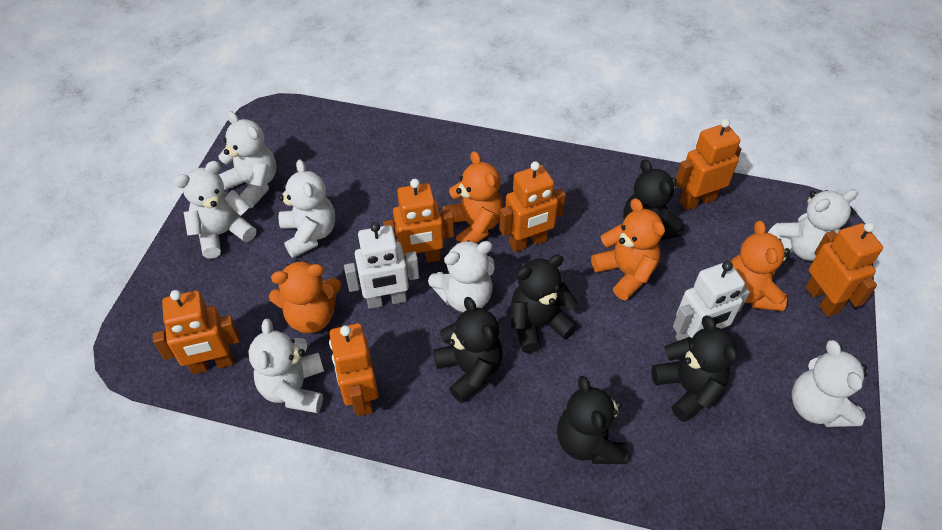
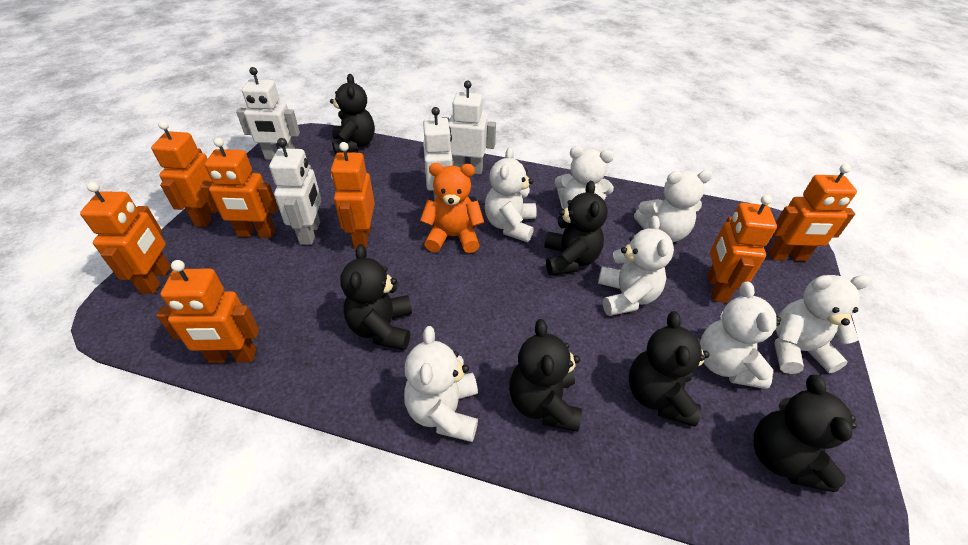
black teddy bear: [433,297,503,403] [511,255,578,353] [557,376,628,464] [623,159,685,240] [651,316,738,422] = 5 -> [330,74,375,155] [340,244,412,350] [509,319,582,431] [544,181,608,276] [629,311,710,427] [754,375,857,492] = 6
orange robot: [153,290,240,374] [329,323,379,416] [383,179,454,267] [499,161,566,252] [676,119,741,210] [806,222,883,317] = 6 -> [80,182,171,294] [151,121,217,227] [156,260,259,363] [200,138,278,238] [331,142,375,249] [707,195,777,303] [768,164,857,261] = 7
orange teddy bear: [269,260,341,333] [443,151,503,243] [591,198,665,300] [731,221,790,311] = 4 -> [420,163,484,253] = 1
white robot: [344,222,419,309] [673,261,750,341] = 2 -> [236,67,300,160] [269,138,321,245] [423,107,453,201] [441,81,496,174] = 4

